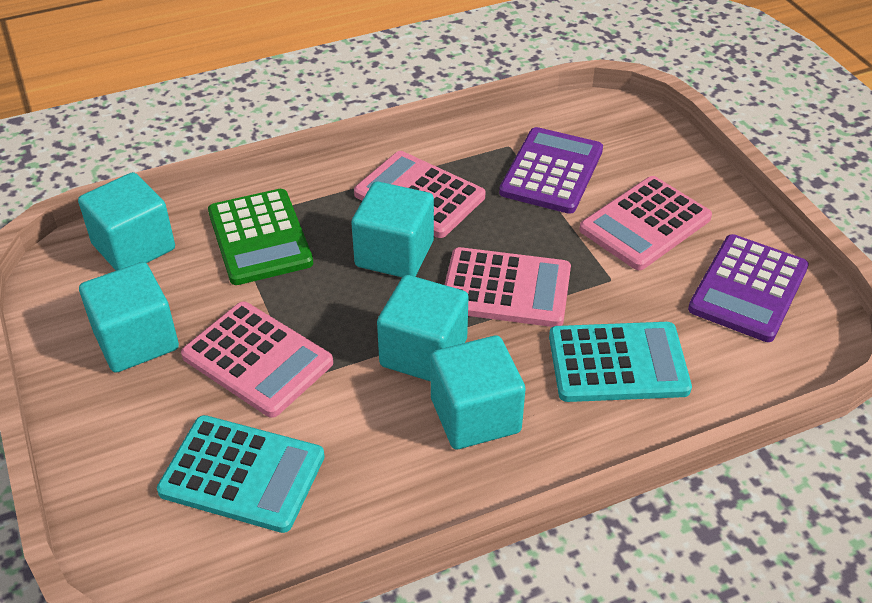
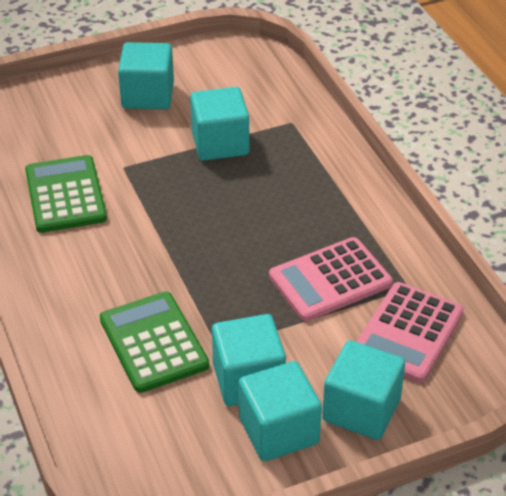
green calculator: [208,189,313,285] = 1 -> [25,155,107,233] [100,292,209,393] = 2
pink calculator: [181,302,333,418] [354,151,485,238] [445,247,571,327] [579,176,712,270] = 4 -> [269,237,393,321] [356,282,464,383] = 2
purple calculator: [499,127,603,214] [688,234,809,342] = 2 -> none = 0
turquoise calculator: [157,415,325,533] [549,322,692,402] = 2 -> none = 0

